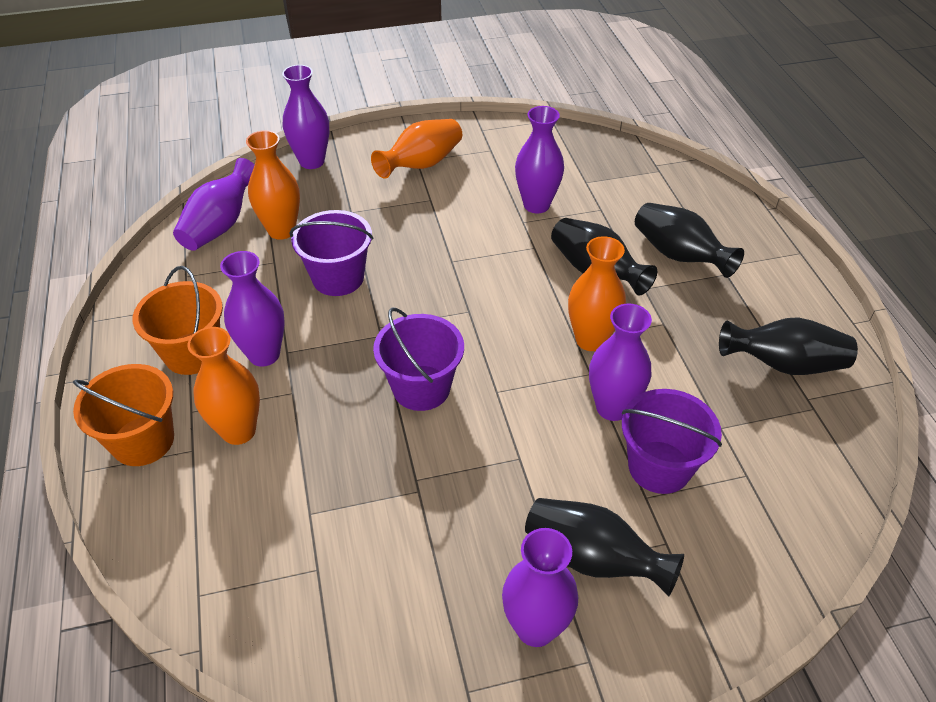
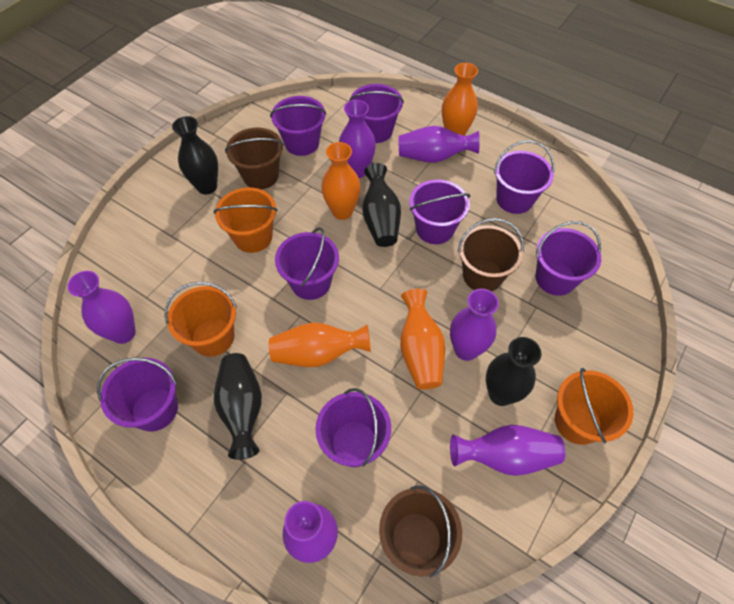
brown bucket: none = 0 -> [225,127,284,189] [379,485,462,578] [458,218,524,291] = 3
orange bucket: [73,364,174,466] [133,266,223,375] = 2 -> [165,282,237,357] [213,187,278,253] [555,368,633,445] = 3
purple bucket: [289,210,373,296] [373,308,464,411] [622,389,722,494] = 3 -> [97,357,178,431] [270,96,326,156] [275,227,339,300] [315,388,391,467] [349,84,404,143] [409,180,470,244] [494,140,554,214] [535,221,601,296] = 8

